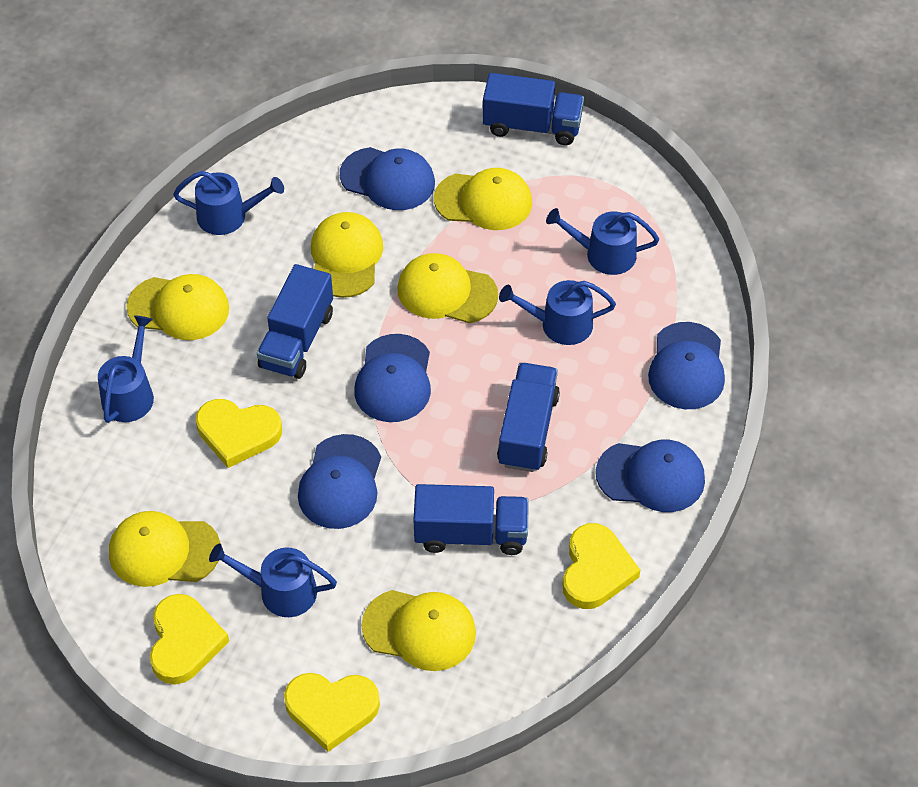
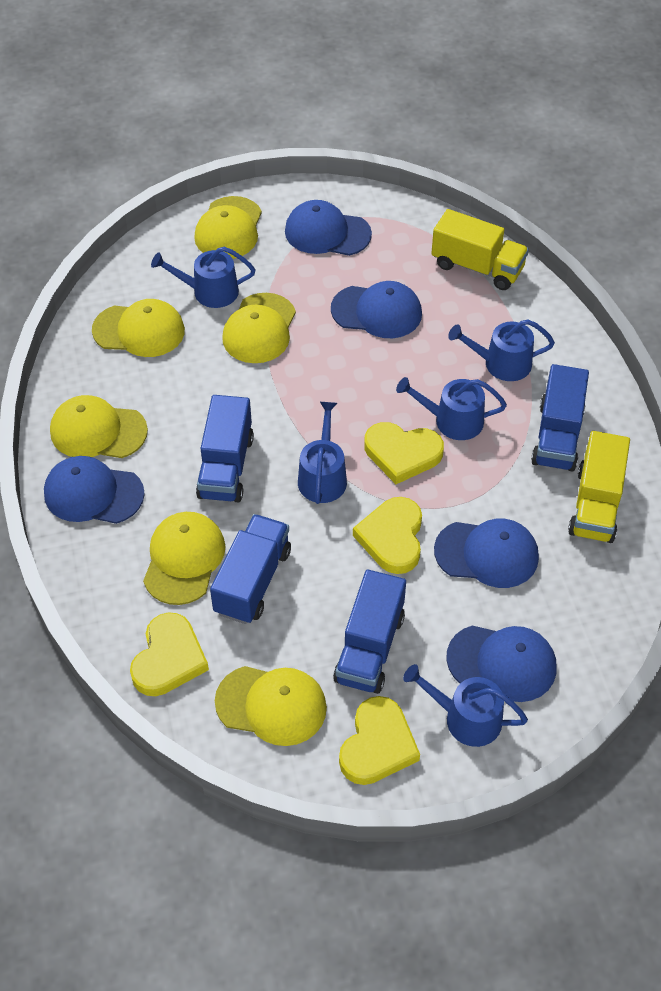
yellow truck: none = 0 -> [431,209,529,290] [568,431,630,543] = 2

